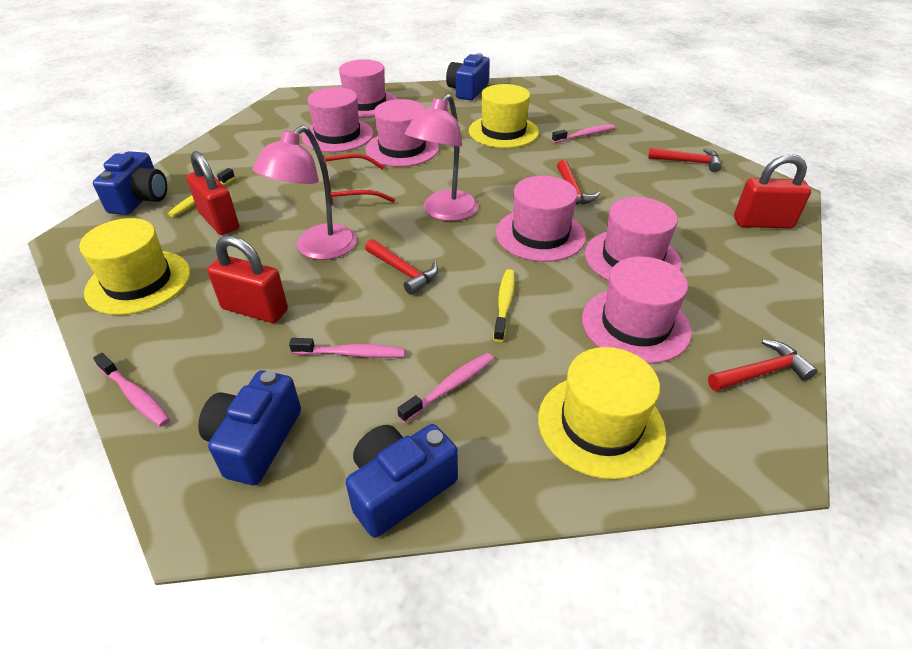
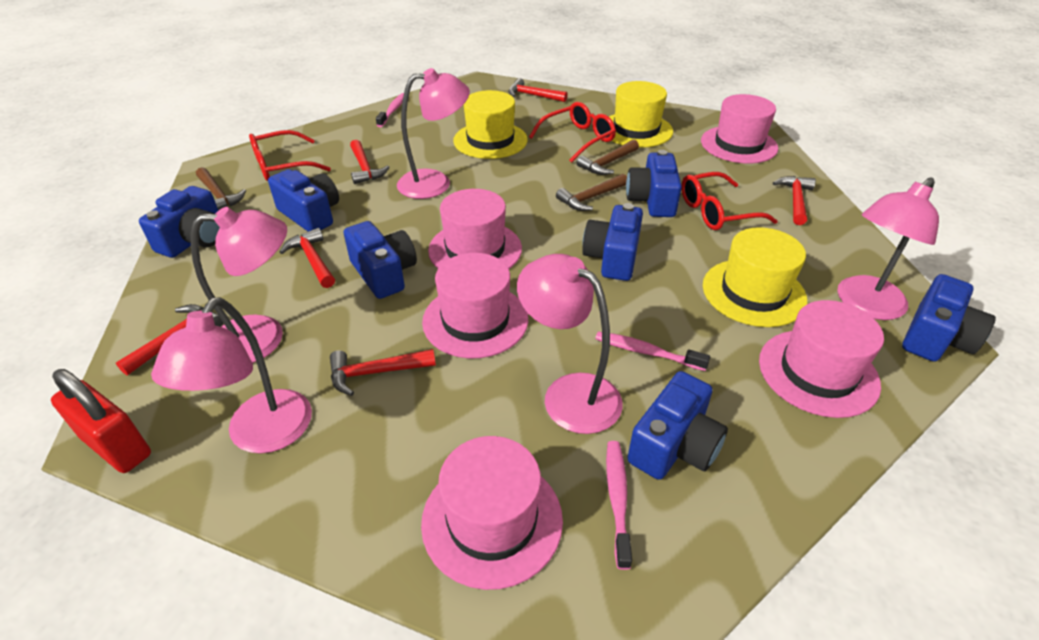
blue camera: [93,151,167,215] [198,371,301,485] [346,424,458,538] [446,53,490,100] = 4 -> [139,186,220,258] [268,169,339,231] [344,221,417,299] [582,203,643,281] [626,150,682,217] [627,371,728,480] [902,274,996,362] = 7
brown hammer: none = 0 -> [196,167,246,210] [556,174,627,211] [577,140,639,175] = 3
pink hat: [302,87,373,152] [339,59,397,118] [365,99,439,167] [496,176,586,262] [582,256,691,364] [585,197,681,281] = 6 -> [421,436,563,590] [422,253,528,358] [428,189,522,269] [701,94,778,164] [759,300,884,418] = 5
pink lamp: [253,125,356,260] [405,94,478,221] = 2 -> [151,297,312,454] [191,207,287,363] [397,68,470,199] [517,254,623,434] [837,177,939,320] = 5
pink toothbrush: [93,353,170,427] [289,338,405,358] [397,353,494,423] [552,124,615,143] = 4 -> [376,93,404,127] [595,331,710,371] [606,441,632,570] = 3
red glasses: [322,154,395,206] = 1 -> [249,130,331,181] [529,102,616,163] [681,172,778,230] = 3
red hammer: [365,239,438,295] [557,160,600,205] [648,147,722,172] [708,339,818,391] = 4 -> [116,304,223,375] [280,228,335,288] [330,349,436,396] [350,140,390,184] [508,78,567,102] [773,176,816,225] = 6
red padlock: [187,151,239,235] [207,235,288,323] [734,154,811,229] = 3 -> [51,369,151,473] = 1
yellow toothbrush: [168,168,235,217] [493,269,515,342] = 2 -> none = 0

